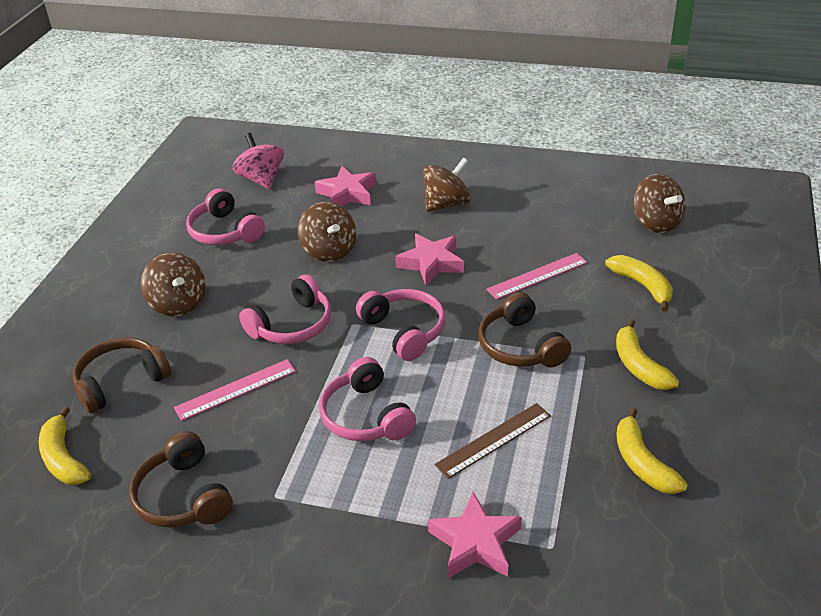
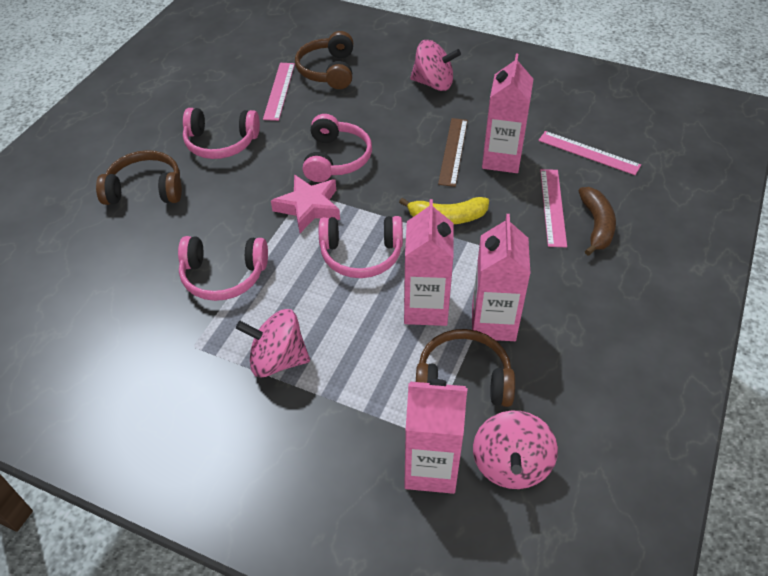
brown banana: none = 0 -> [579,187,616,256] = 1
brown spinning top: [140,253,206,317] [298,202,356,262] [423,157,471,212] [633,174,685,233] = 4 -> none = 0
pink carton: none = 0 -> [404,199,453,326] [404,379,467,494] [472,214,531,341] [482,54,533,173] = 4
pink ruler: [174,359,296,421] [486,253,588,300] = 2 -> [263,63,295,121] [538,131,641,175] [540,169,567,247] = 3
pink spinning top: [233,133,284,189] = 1 -> [236,309,310,377] [410,40,461,91] [473,411,558,489] = 3
pink star: [315,166,376,206] [395,233,464,285] [428,492,522,578] = 3 -> [271,175,340,233] = 1
yellow banana: [39,406,91,485] [605,255,673,312] [616,319,679,390] [616,407,688,494] = 4 -> [399,197,489,224] = 1

